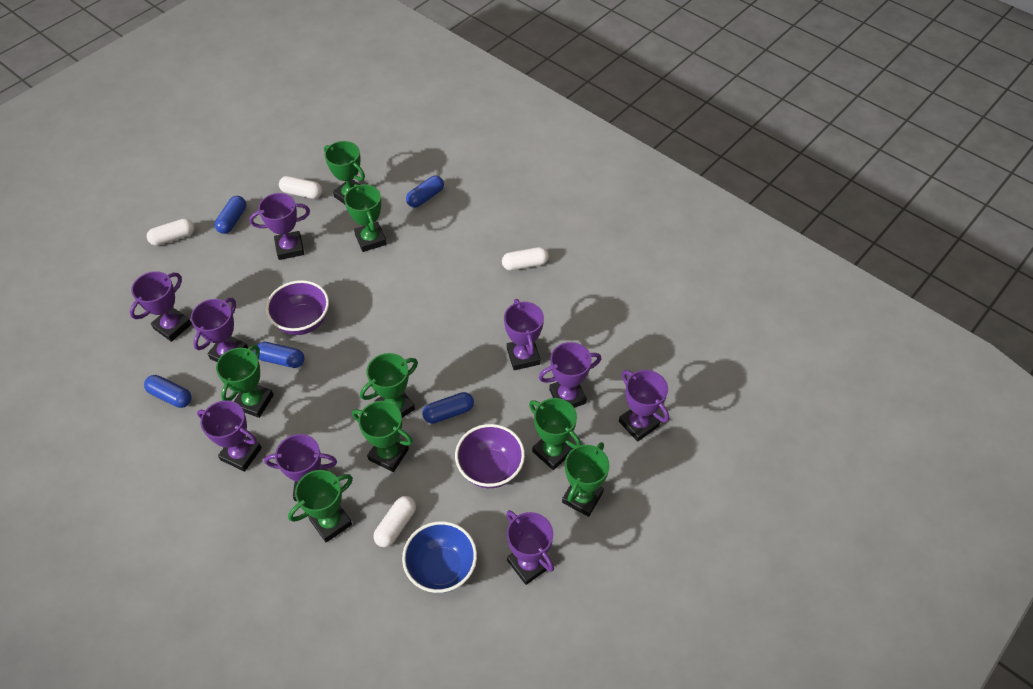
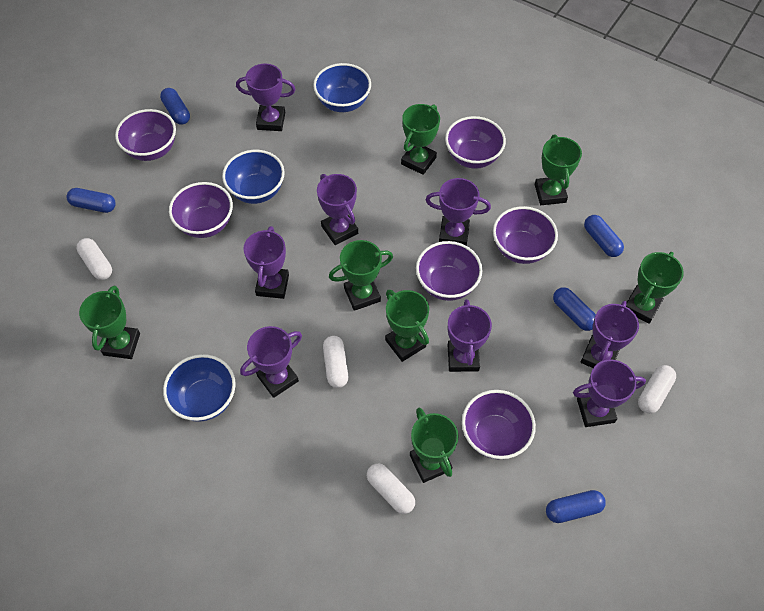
blue bowl: [402,521,477,593] = 1 -> [163,354,236,422] [222,150,285,204] [313,63,371,112] = 3
green trophy: [216,345,274,418] [288,470,353,542] [324,141,365,204] [344,184,387,252] [352,401,413,472] [360,353,418,418] [529,398,581,470] [562,442,609,517] = 8 -> [79,286,140,359] [329,240,393,311] [385,289,429,362] [401,104,440,175] [410,408,459,483] [535,134,582,205] [626,252,684,324] = 7
purple bowl: [266,280,329,335] [455,424,525,488] = 2 -> [115,109,176,161] [169,182,233,238] [416,241,483,301] [445,116,506,169] [462,390,536,459] [493,206,558,264] = 6
purple trophy: [130,271,192,342] [191,298,248,362] [197,400,262,472] [249,193,310,260] [264,434,337,501] [504,299,544,370] [506,510,554,585] [539,342,601,408] [619,370,669,442] = 9 -> [236,64,296,131] [240,326,302,398] [243,226,289,299] [317,174,358,245] [426,178,491,246] [448,299,492,372] [573,360,646,427] [581,301,639,368] = 8

